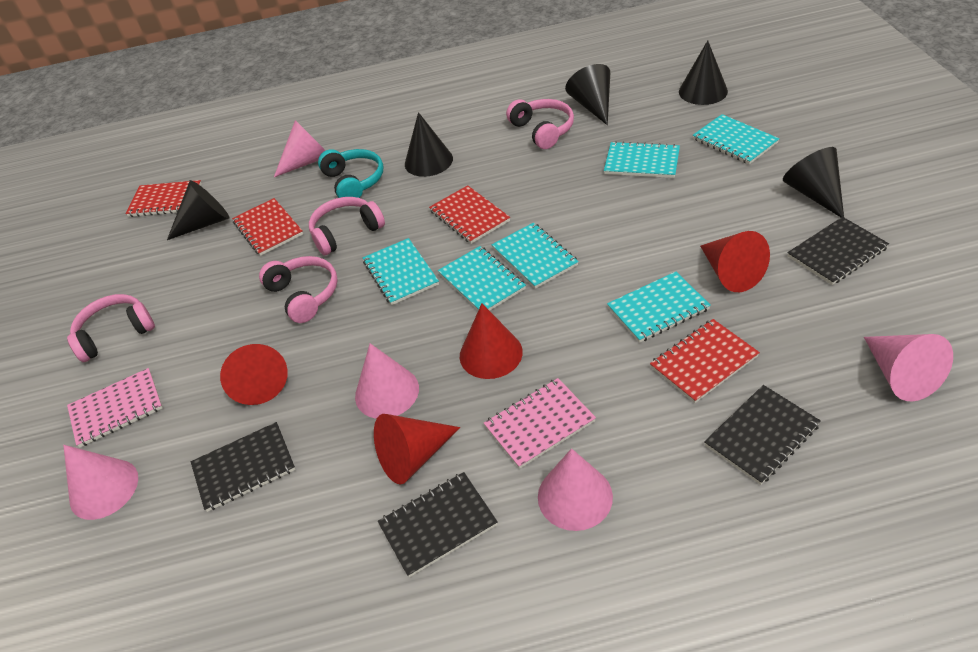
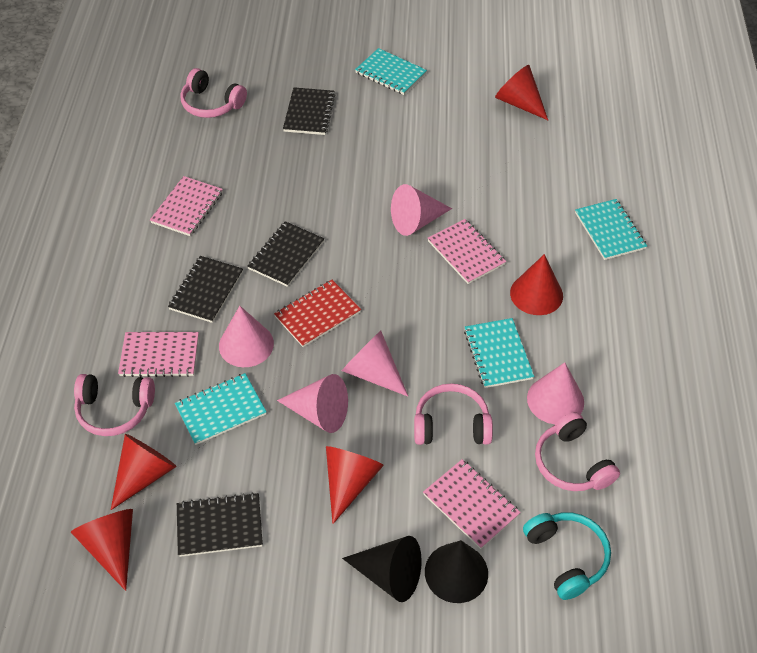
black cone: [167,180,229,240] [405,112,453,177] [565,64,610,125] [679,40,728,105] [783,147,844,217] = 5 -> [342,536,422,602] [425,540,488,603] = 2
pink notebook: [67,368,163,448] [484,378,596,469] = 2 -> [118,332,199,377] [150,176,223,236] [423,459,521,549] [427,219,506,284] = 4
red cone: [220,344,288,405] [374,414,460,485] [460,304,523,379] [700,231,770,292] = 4 -> [71,509,133,591] [111,434,177,510] [326,446,384,524] [495,65,548,120] [510,254,563,315] = 5
red notebook: [126,180,202,217] [232,198,303,256] [429,185,510,244] [650,319,760,403] = 4 -> [274,280,361,347] = 1
turquoise notebook: [363,238,439,305] [438,246,526,311] [492,222,579,289] [604,141,680,178] [607,272,711,343] [693,114,780,164] = 6 -> [175,373,267,445] [355,48,427,95] [464,318,534,388] [575,199,647,260] = 4

